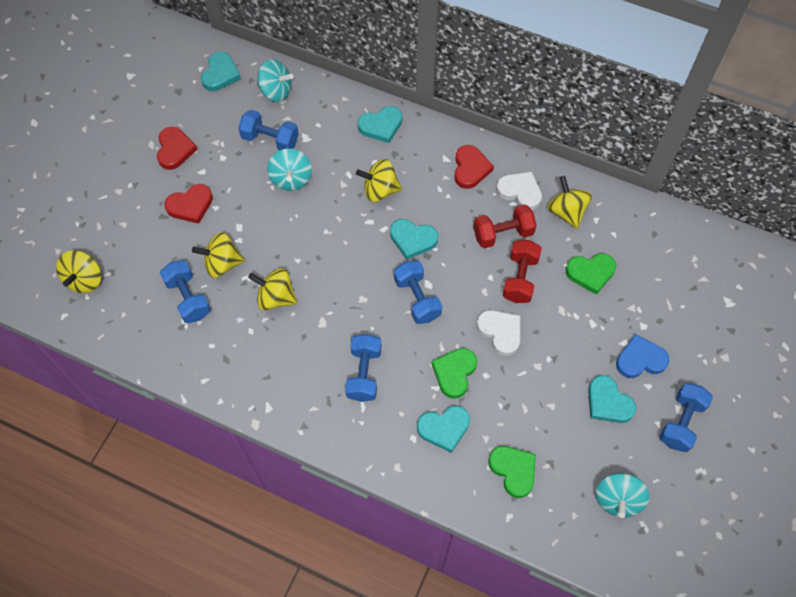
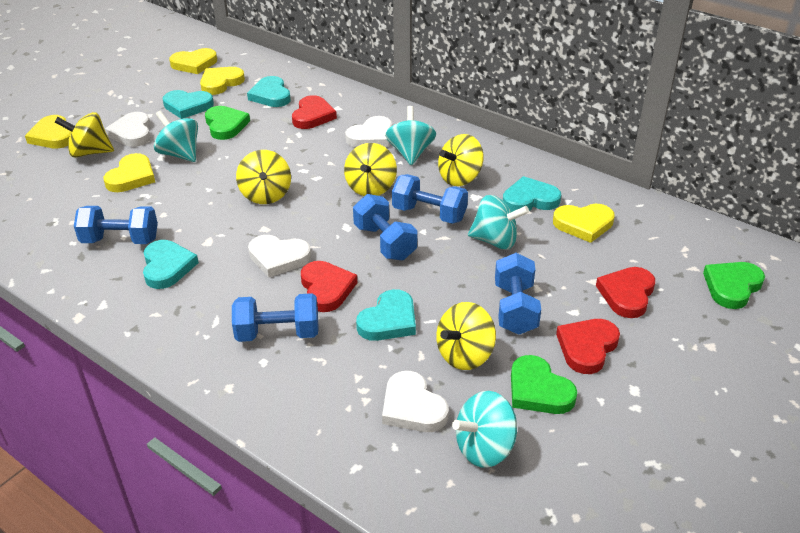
blue heart: [616,334,670,378] = 1 -> none = 0
red dumbbell: [473,204,537,248] [503,240,542,303] = 2 -> none = 0
red heart: [157,127,197,170] [164,184,213,224] [454,145,494,189] = 3 -> [292,95,337,129] [301,261,357,312] [556,319,620,374] [596,267,655,318] = 4
turquoise spinning top: [257,59,294,102] [267,149,312,191] [596,473,650,518] = 3 -> [154,111,198,162] [385,106,436,165] [452,391,517,468] [468,195,529,250] = 4
white heart: [477,310,520,356] [496,172,542,210] = 2 -> [105,112,151,147] [248,235,311,277] [345,116,392,147] [382,371,449,432] = 4
yellow heart: none = 0 -> [25,115,72,149] [104,153,155,192] [169,48,217,74] [200,67,245,95] [553,204,615,243] = 5

